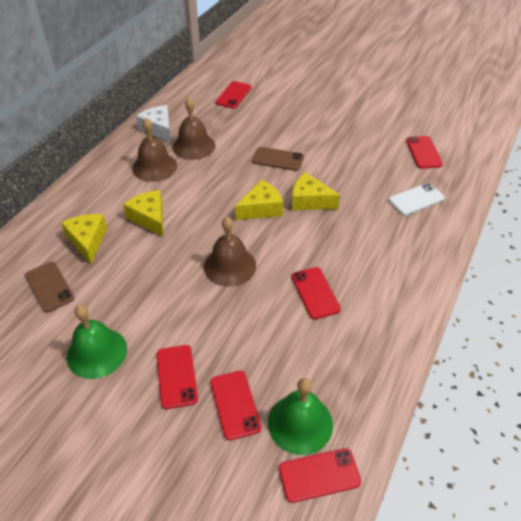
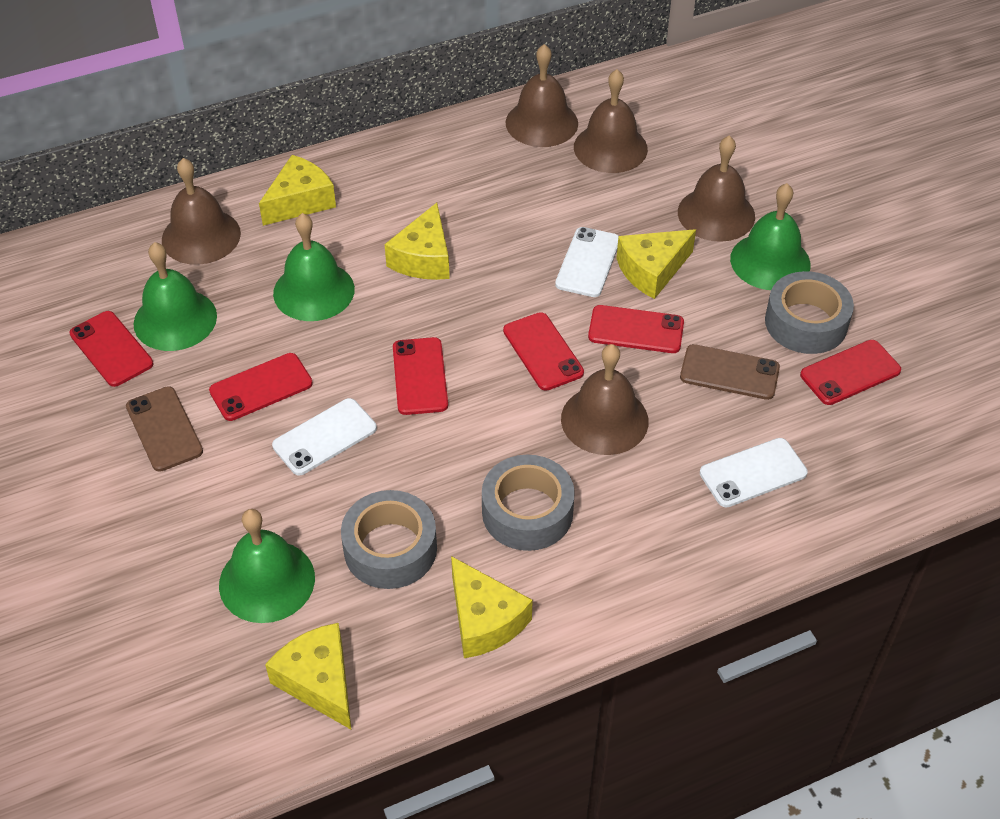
brown bell: [132,118,177,182] [173,98,215,160] [204,217,256,287] = 3 -> [162,158,241,265] [506,44,578,147] [561,344,649,455] [574,69,648,173] [678,136,755,242] = 5
green bell: [67,305,127,379] [268,378,333,455] = 2 -> [134,242,217,351] [219,509,315,623] [273,213,355,321] [730,183,810,290] = 4
grey tape: none = 0 -> [341,490,437,589] [482,455,575,551] [765,271,854,354] = 3
white cheese: [136,105,171,143] = 1 -> none = 0
white phone: [389,183,445,215] = 1 -> [272,398,377,476] [555,227,618,297] [700,438,808,508] = 3
yellow cheese: [61,214,107,264] [123,190,163,237] [235,180,283,220] [292,173,340,210] = 4 -> [259,155,336,226] [265,623,351,729] [385,203,450,280] [451,556,533,658] [616,229,696,299] = 5

